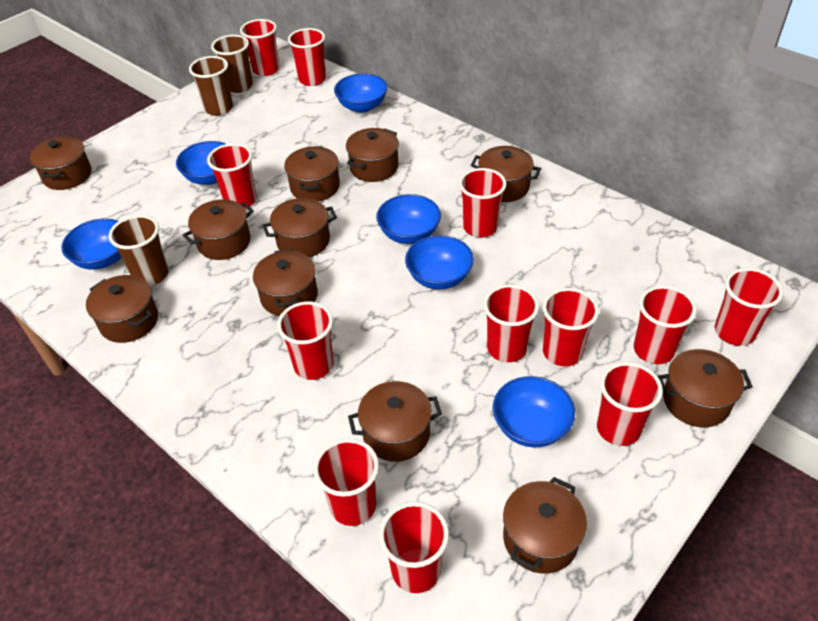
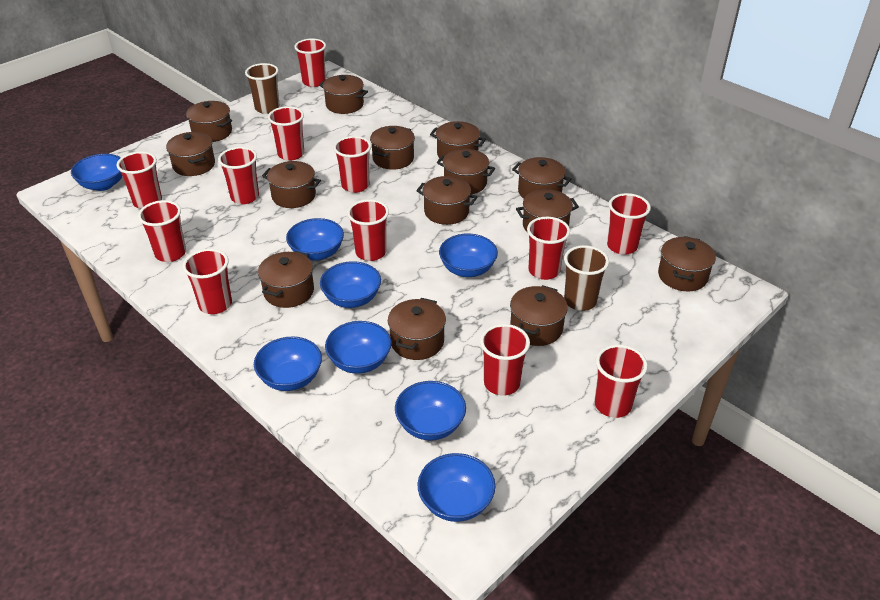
blue bowl: [61,218,122,270] [176,141,226,185] [334,73,388,113] [376,194,441,244] [405,235,474,289] [493,376,575,447] = 6 -> [71,154,122,191] [254,336,322,391] [286,218,344,261] [320,261,381,308] [325,321,391,374] [395,381,466,440] [418,453,495,522] [439,234,498,277] = 8
brown cup: [109,215,169,286] [189,56,233,116] [211,35,253,93] = 3 -> [245,63,280,114] [564,245,609,311] = 2
brown pot: [30,136,92,190] [86,275,158,343] [183,199,254,260] [253,249,318,316] [262,198,337,258] [284,146,340,201] [346,128,399,182] [348,381,442,462] [471,146,541,202] [503,477,587,574] [658,349,753,427] = 11 -> [166,132,215,176] [186,101,232,142] [258,251,314,308] [262,161,321,208] [319,75,368,114] [370,126,415,170] [388,298,446,360] [416,176,477,225] [430,121,486,161] [437,149,495,194] [510,285,568,346] [512,157,571,199] [516,189,579,233] [658,236,716,291] = 14

